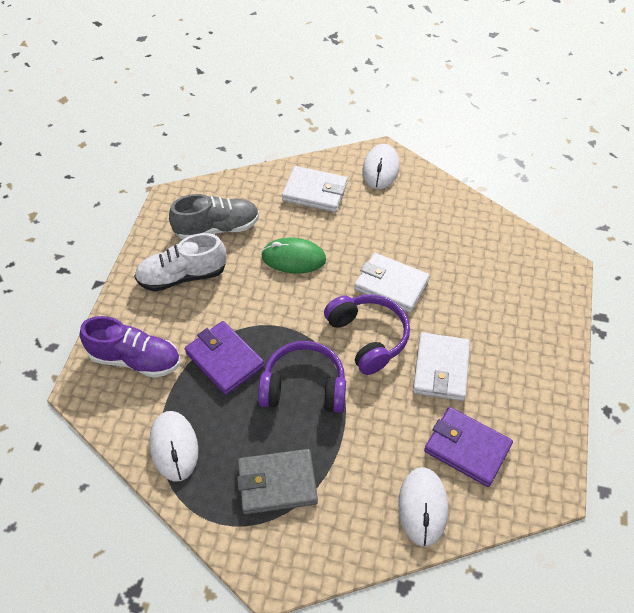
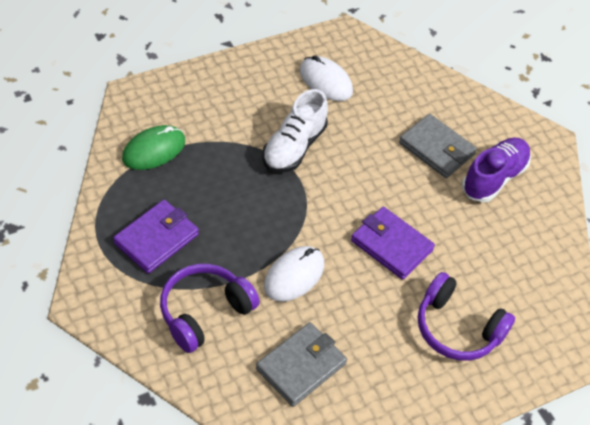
grey shoe: [169,194,259,239] = 1 -> none = 0
grey wallet: [237,449,318,514] = 1 -> [256,322,347,407] [399,114,477,178] = 2
white mouse: [149,411,198,482] [362,144,400,189] [398,467,448,547] = 3 -> [264,246,324,302] [300,55,353,101] = 2
white wallet: [282,166,348,212] [354,253,430,313] [413,332,470,401] = 3 -> none = 0

